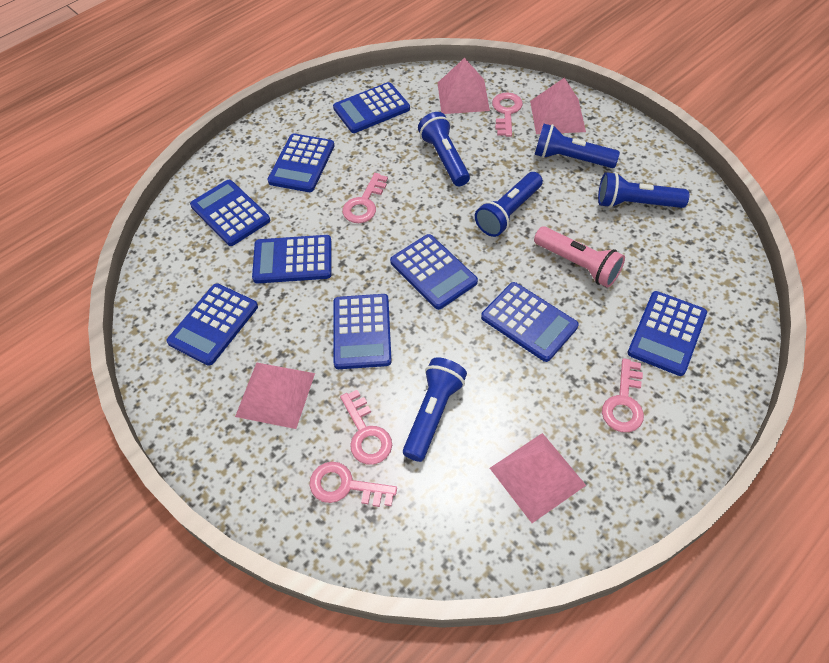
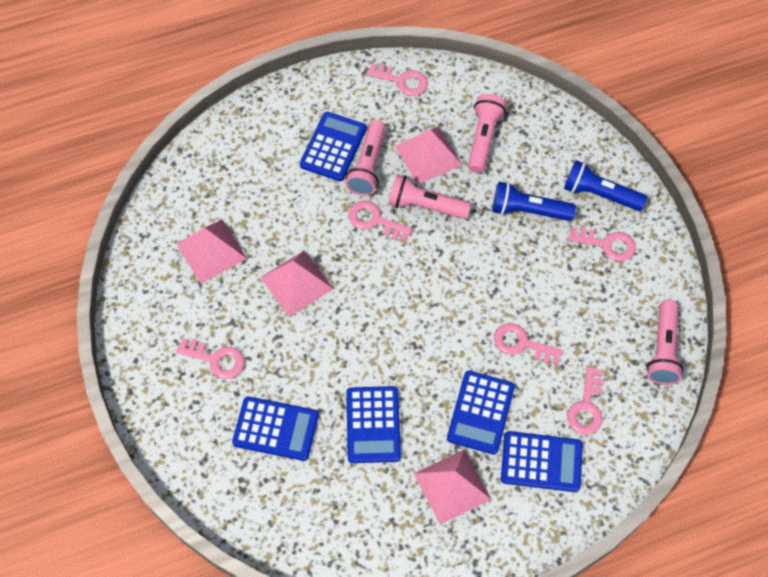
blue calculator: [166,283,258,366] [190,180,270,246] [252,235,332,284] [267,133,335,192] [333,82,410,133] [333,294,392,369] [390,234,478,310] [481,282,579,362] [628,291,707,376] = 9 -> [232,397,319,461] [300,112,367,181] [346,386,401,463] [447,371,515,455] [501,431,583,492] = 5
blue flashlight: [403,357,467,462] [418,112,470,186] [475,172,543,237] [535,124,620,168] [598,172,689,208] = 5 -> [492,182,576,221] [564,160,647,211] = 2
pink flashlight: [534,226,625,288] = 1 -> [345,121,386,196] [388,175,471,219] [468,94,506,173] [646,300,684,385] = 4
pink key: [310,462,397,507] [340,390,392,465] [342,173,388,223] [492,92,523,137] [602,358,644,432] = 5 -> [176,339,245,379] [348,201,412,241] [367,63,428,96] [494,323,563,364] [567,367,604,435] [568,227,636,262] = 6

